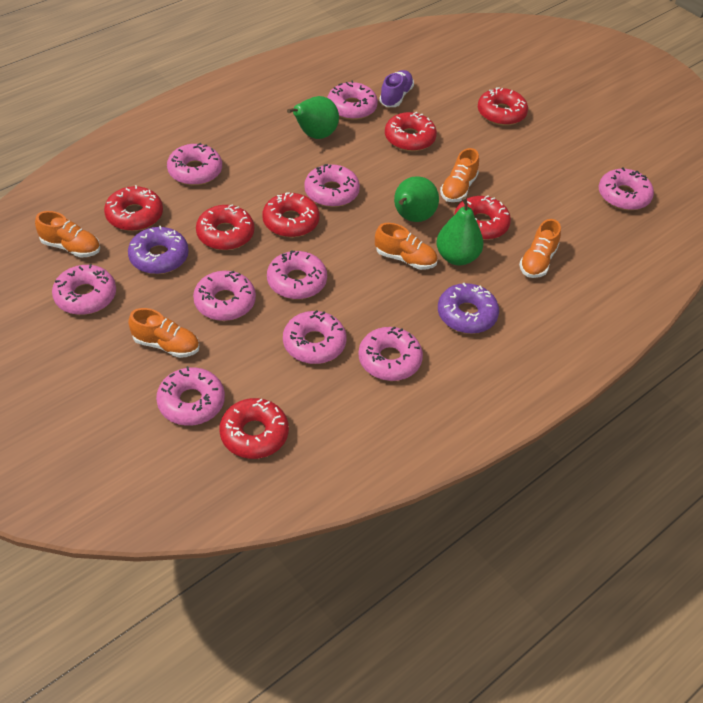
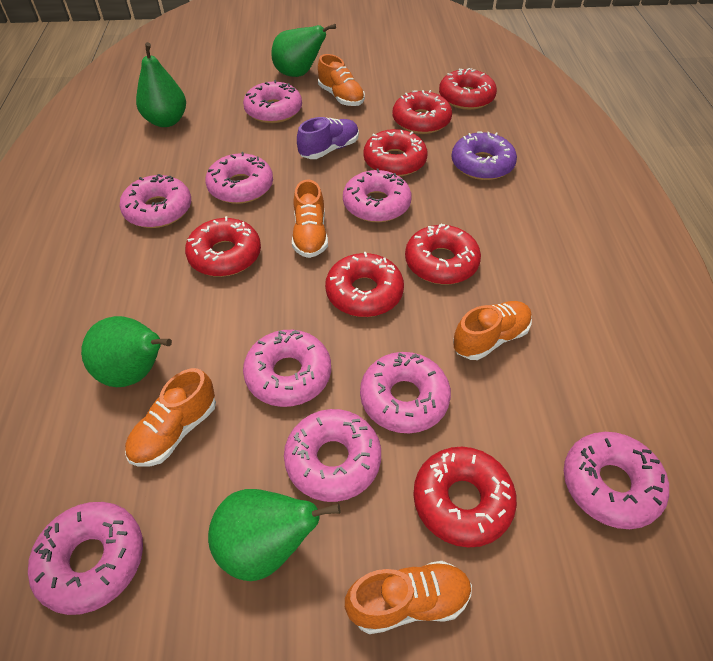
green pear: [287,96,339,139] [394,176,439,222] [436,197,484,265] = 3 -> [81,316,172,387] [136,42,186,127] [208,489,340,581] [271,24,336,77] = 4
pink donut: [52,264,116,315] [156,366,225,426] [167,143,222,185] [193,271,256,321] [267,251,327,299] [283,310,346,364] [304,164,360,207] [327,81,378,120] [358,327,423,381] [599,167,654,210] = 10 -> [28,502,143,615] [120,174,191,228] [205,152,273,204] [243,80,302,123] [243,330,331,407] [284,409,381,502] [343,168,411,222] [360,352,451,433] [564,432,669,529] = 9
purple donut: [128,226,189,274] [438,283,499,334] = 2 -> [451,131,517,180] = 1

